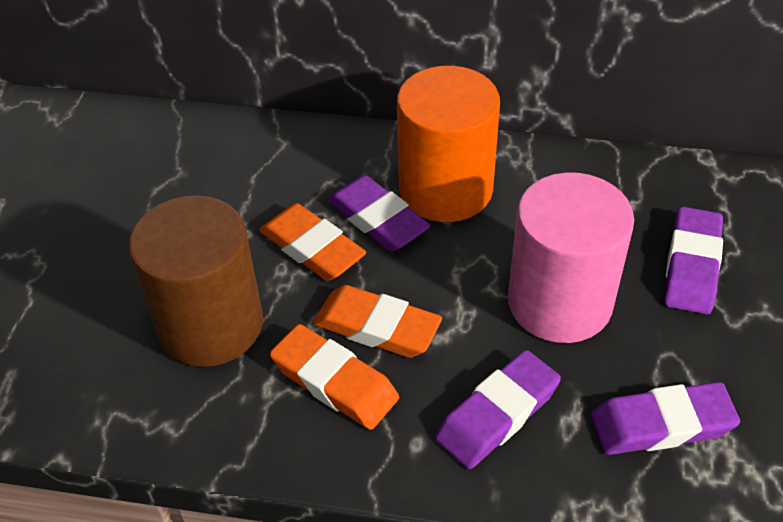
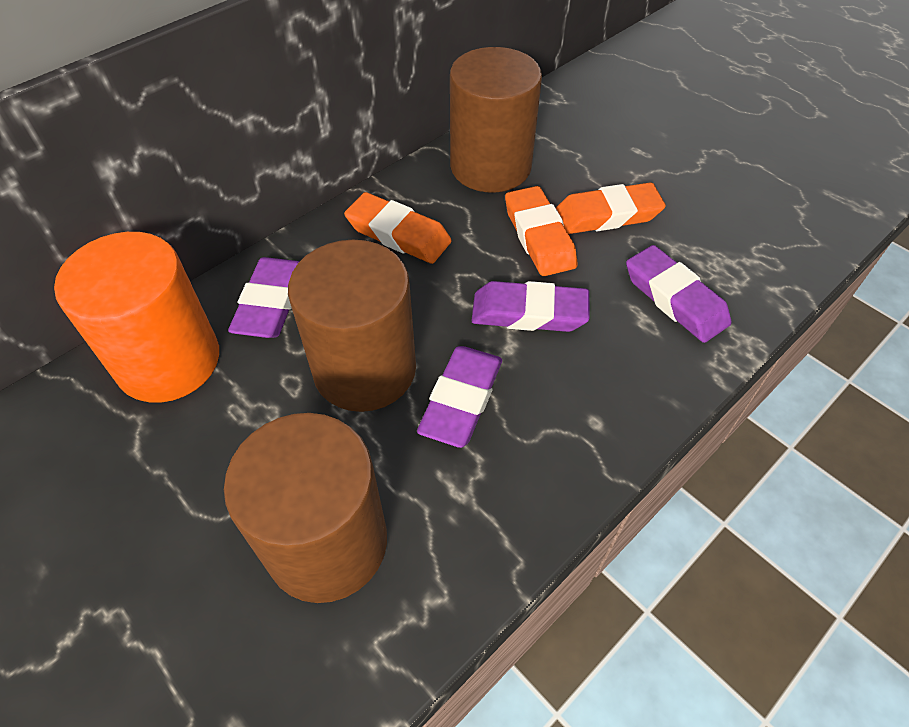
brown cylinder: [128,195,263,367] = 1 -> [224,413,387,603] [288,240,416,412] [450,47,542,192] = 3
pink cylinder: [508,172,634,343] = 1 -> none = 0

